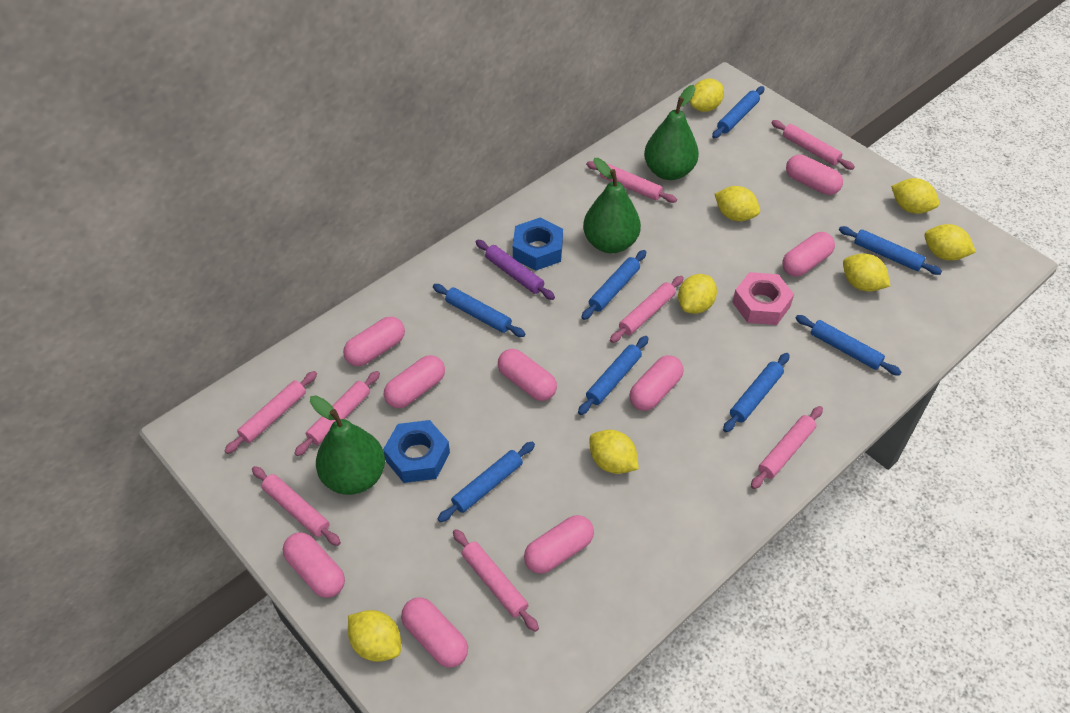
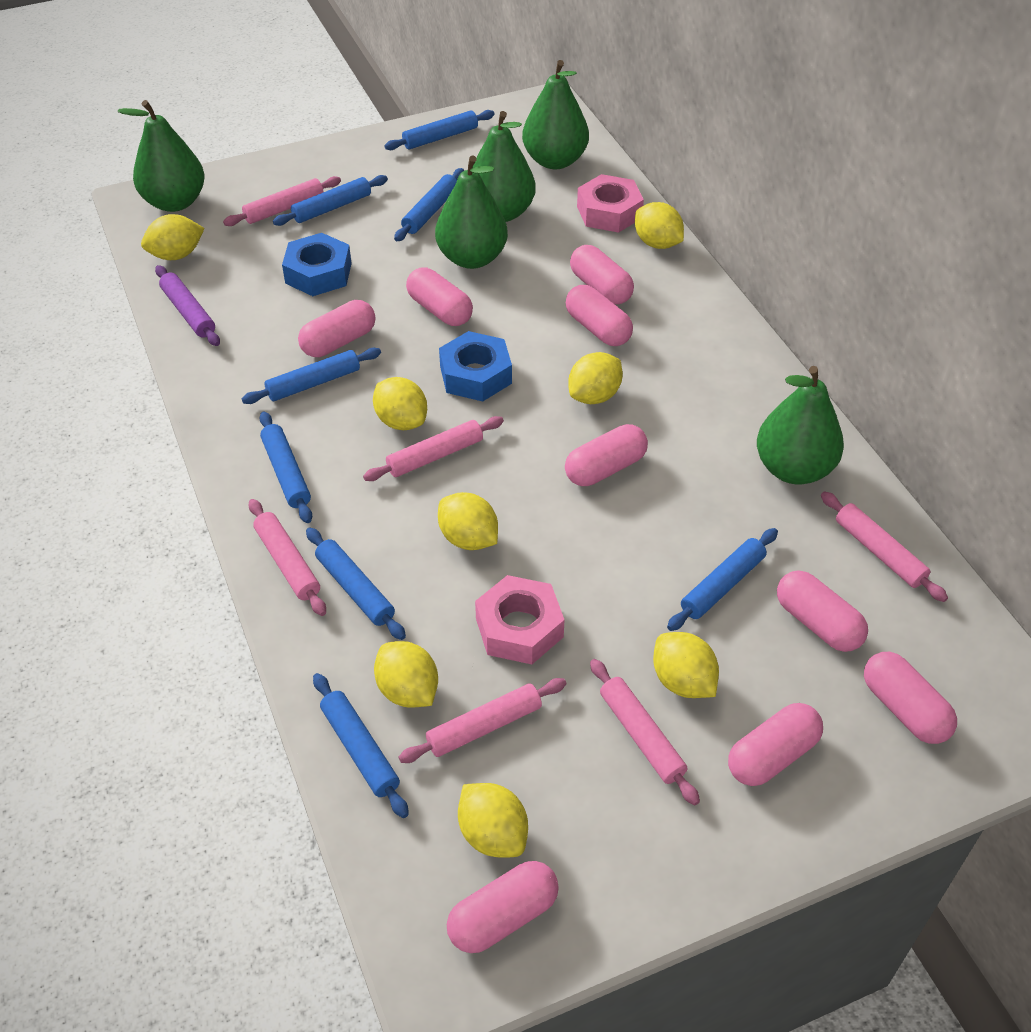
green pear: [310,395,385,495] [583,158,641,253] [644,85,699,180] = 3 -> [118,100,204,212] [435,156,508,269] [473,111,536,222] [522,60,589,169] [757,366,844,485] = 5
pink nut: [732,272,794,325] = 1 -> [475,575,565,664] [577,174,644,233] = 2
pink rolling pin: [224,371,317,454] [252,466,341,546] [294,371,380,456] [453,529,539,632] [586,161,677,203] [610,276,684,343] [751,406,823,489] [771,120,855,170] = 8 -> [223,176,341,226] [249,499,326,616] [363,416,504,481] [398,678,566,763] [590,659,700,805] [821,491,948,602] = 6

